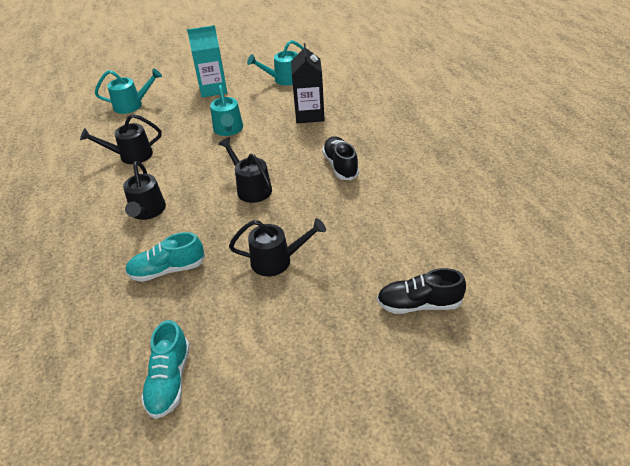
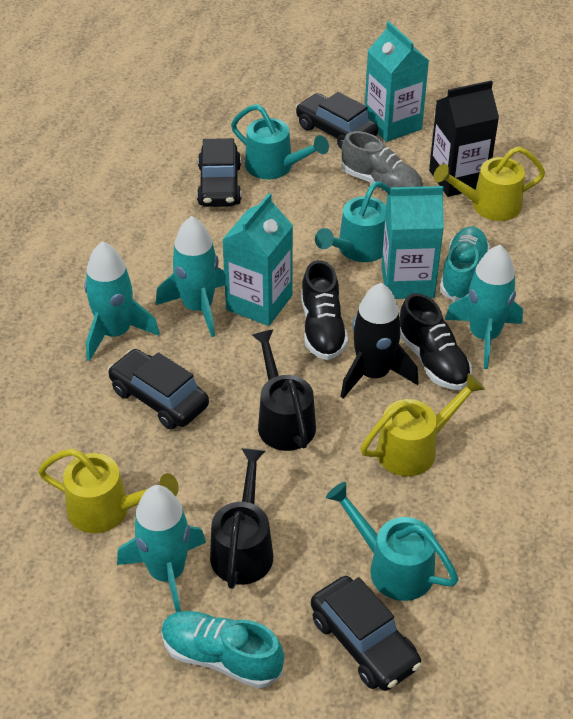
black car: none = 0 -> [108,349,209,429] [197,138,241,207] [296,92,378,149] [311,576,422,691] = 4
black rocket: none = 0 -> [340,283,419,399] = 1
black watering can: [80,114,162,164] [123,161,166,220] [218,137,272,203] [229,218,326,276] = 4 -> [210,448,273,589] [252,329,316,451] = 2
grey shoe: none = 0 -> [341,131,423,191] = 1
turquoise carton: [187,25,227,98] = 1 -> [222,193,293,326] [365,21,429,142] [381,186,444,299] = 3
turquoise rocket: none = 0 -> [84,241,160,361] [117,485,206,612] [156,216,225,337] [445,245,523,369] = 4
yellow watering can: none = 0 -> [38,449,179,533] [360,373,485,476] [434,146,546,221] = 3

